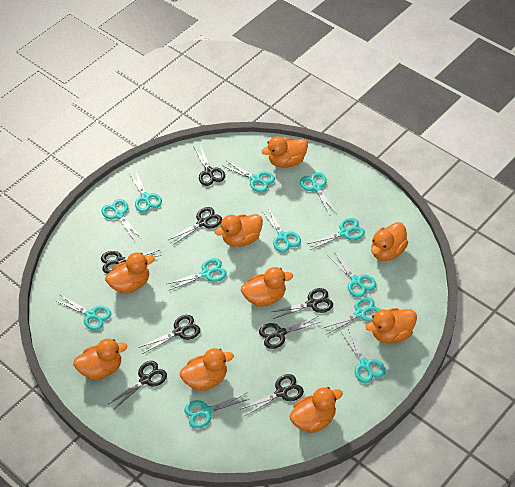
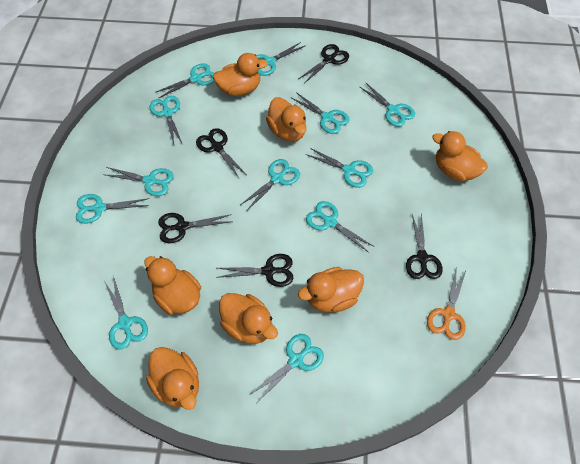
black scissors: [101,250,161,274] [109,361,167,410] [140,315,200,354] [169,207,222,245] [193,145,225,186] [241,374,304,416] [259,316,320,349] [272,288,333,319] = 8 -> [158,213,232,243] [196,128,247,178] [216,254,294,287] [298,44,349,83] [406,213,443,279] = 5
orange duck: [73,339,127,380] [105,253,155,294] [180,348,234,391] [215,214,263,247] [241,267,293,307] [262,136,308,168] [289,387,343,433] [366,308,417,343] [371,222,408,261] = 9 -> [144,256,201,315] [146,347,199,410] [213,53,268,96] [219,293,278,344] [266,97,307,142] [298,267,364,312] [432,131,488,181] = 7
orange scissors: none = 0 -> [427,266,466,340] = 1

